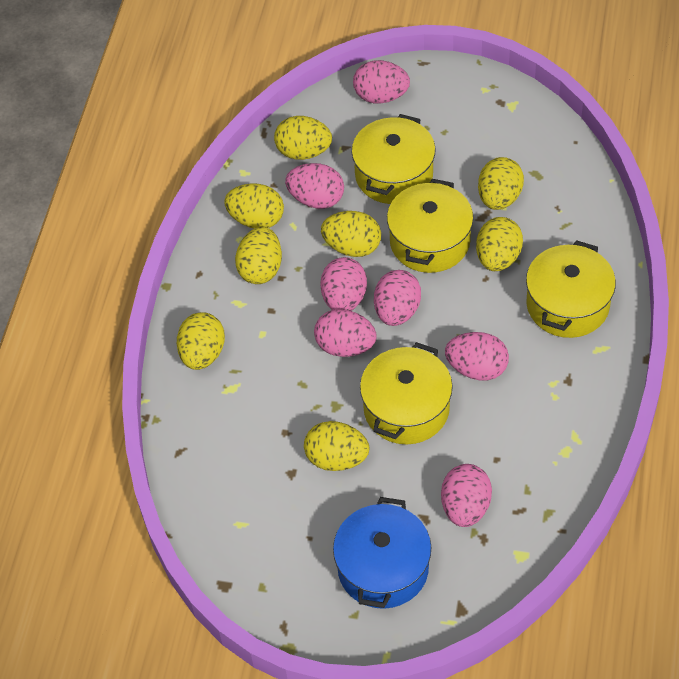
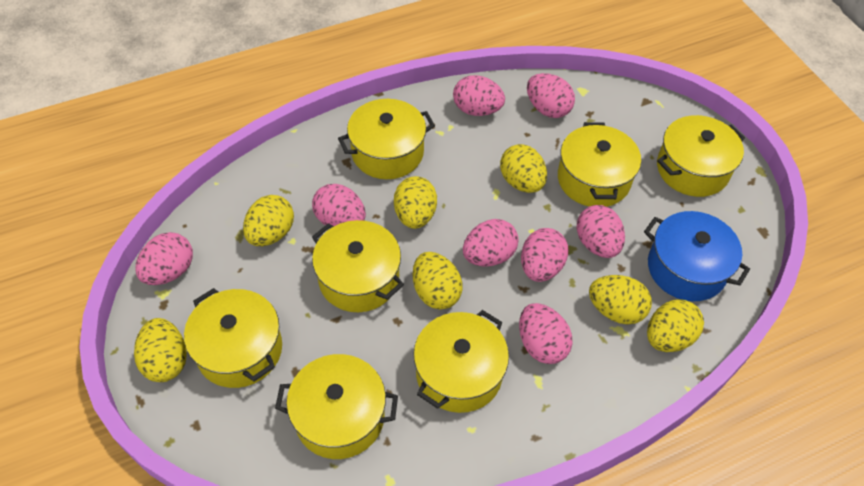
pink egg: [285,163,344,209] [314,309,377,357] [320,257,367,311] [353,60,410,103] [374,270,421,326] [441,464,492,527] [445,332,509,380] = 7 -> [135,232,193,285] [312,184,366,226] [453,75,505,116] [463,219,519,267] [519,303,573,364] [521,228,568,282] [527,73,575,118] [576,205,625,258] = 8
yellow egg: [177,312,225,370] [224,183,284,229] [235,227,282,284] [274,116,332,160] [304,421,369,471] [321,211,381,257] [476,217,523,271] [478,157,524,210] = 8 -> [134,318,187,382] [243,195,294,246] [394,176,437,229] [413,252,463,310] [500,144,547,193] [589,275,652,325] [647,299,704,352] = 7
yellow pot: [352,114,435,204] [360,342,453,444] [387,179,473,273] [526,240,616,338] = 4 -> [184,288,282,388] [275,354,398,459] [312,220,404,312] [338,99,435,179] [414,310,509,413] [558,122,641,207] [657,115,745,197] = 7

